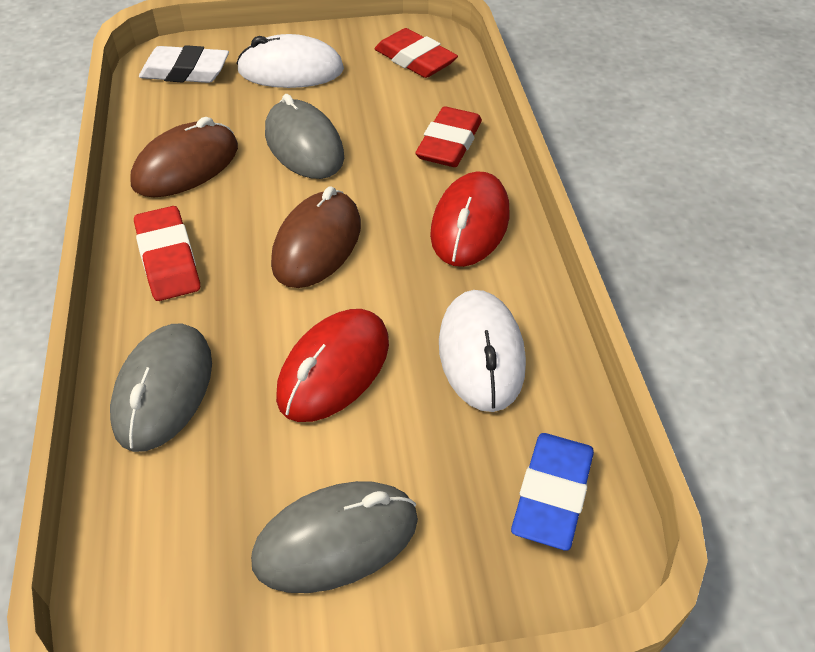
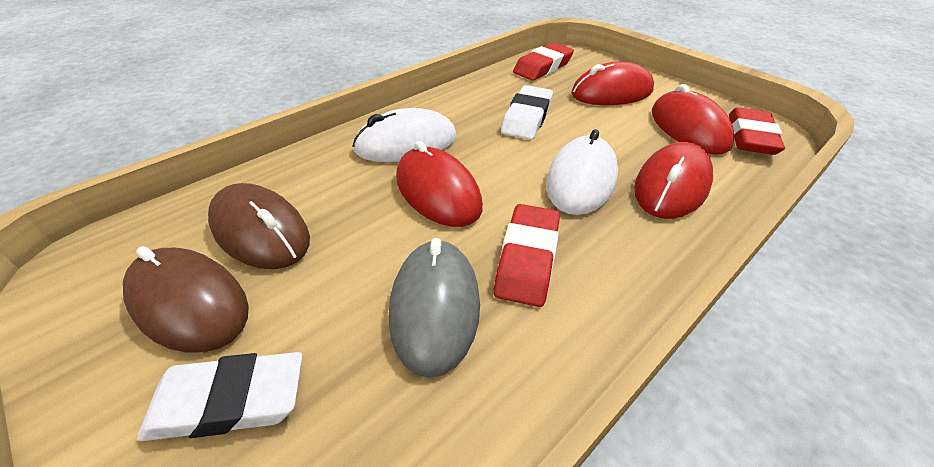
blue eraser: [511,433,594,551] = 1 -> none = 0
grey mouse: [110,324,212,452] [251,481,418,593] [265,94,344,179] = 3 -> [389,238,480,378] = 1
red mouse: [276,309,389,422] [430,172,509,267] = 2 -> [396,141,483,227] [571,62,654,105] [634,142,713,219] [652,84,735,155] = 4
white eraser: [139,45,229,83] = 1 -> [138,352,302,441] [501,85,553,140] = 2

